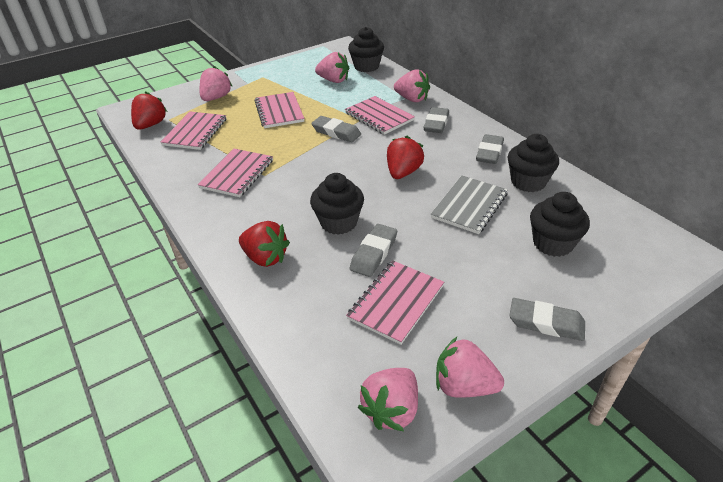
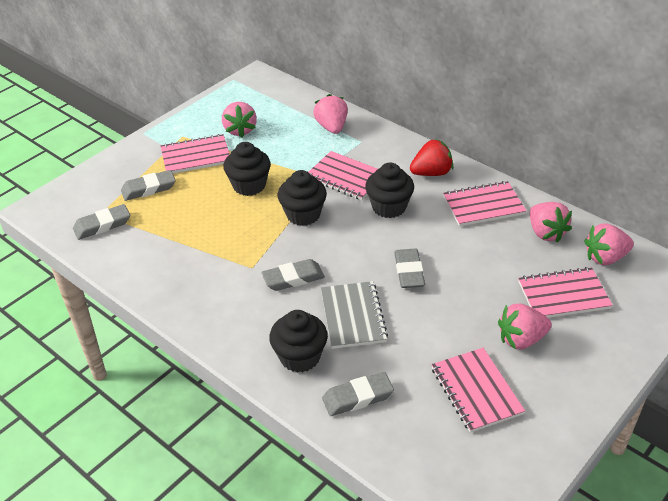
red strawberry: [131,91,168,130] [239,221,290,267] [387,136,424,179] = 3 -> [410,139,453,176] = 1

